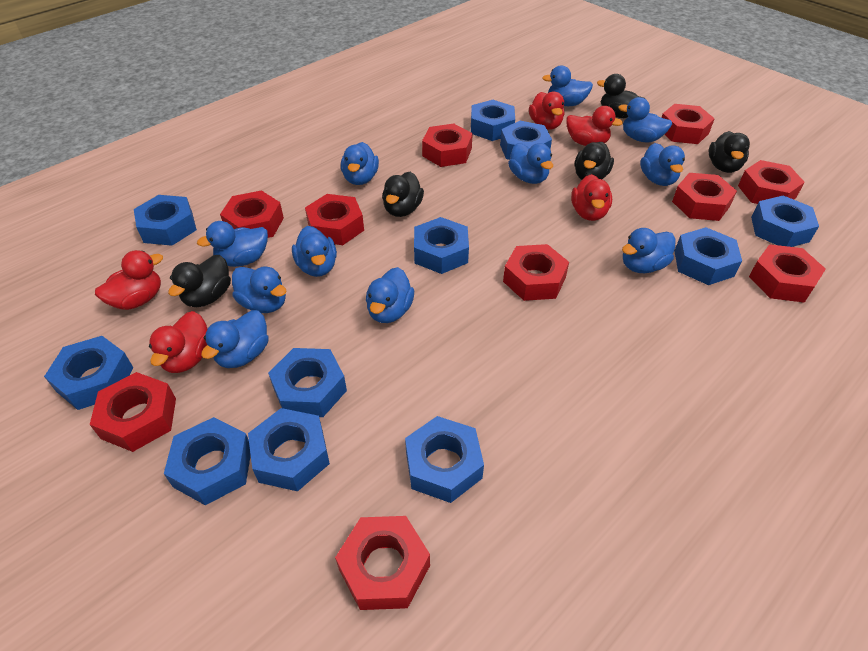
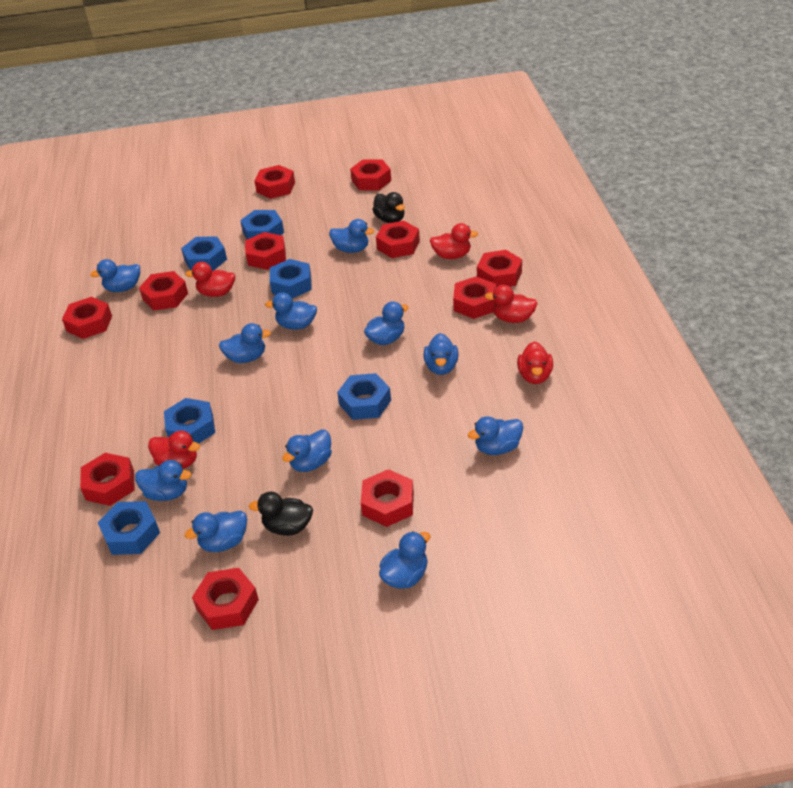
black duck: [168,255,231,307] [382,172,424,217] [575,142,614,180] [597,74,643,118] [709,131,750,173] = 5 -> [249,492,313,536] [372,192,405,223] = 2
blue nut: [44,336,134,410] [134,195,197,246] [164,417,251,505] [248,408,330,491] [268,348,347,417] [405,416,484,503] [414,217,469,274] [471,100,515,141] [500,121,552,160] [675,227,742,285] [751,195,819,247] = 11 -> [98,501,160,555] [164,398,215,443] [181,236,227,271] [240,210,284,239] [270,259,312,299] [337,373,391,420] = 6
red nut: [90,372,176,452] [220,190,284,238] [305,194,364,245] [335,516,430,610] [422,123,473,167] [503,244,569,301] [661,104,715,144] [672,173,737,221] [738,160,805,204] [749,244,826,303] = 10 -> [62,297,112,339] [80,453,135,506] [139,271,188,311] [192,568,259,630] [245,232,286,270] [254,165,295,199] [350,159,391,190] [361,469,414,527] [376,221,420,258] [453,276,496,319] [477,250,522,287] = 11

